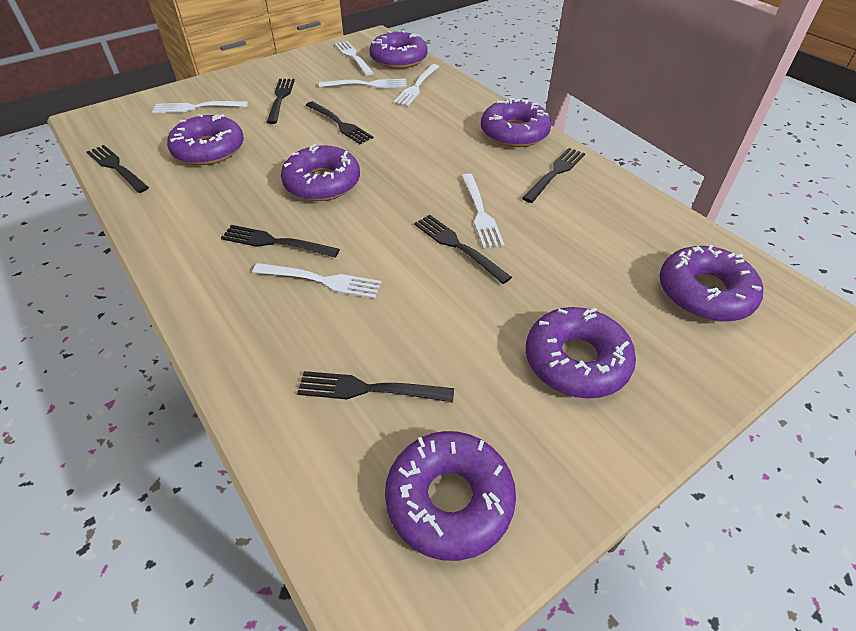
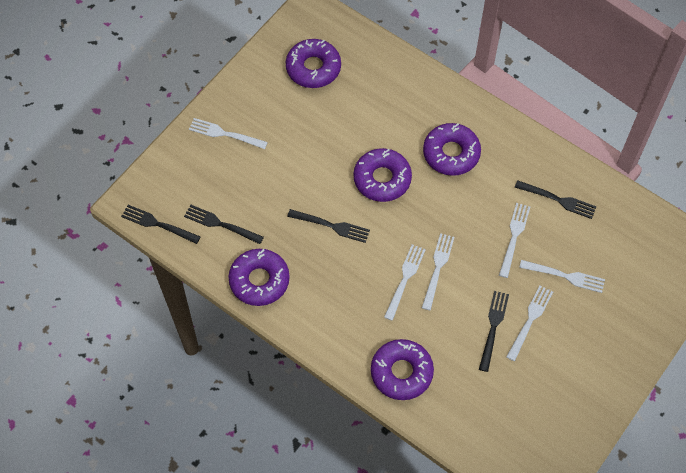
black fork: [87,145,149,193] [221,225,340,258] [267,79,295,124] [297,371,454,402] [306,101,373,144] [414,215,512,284] [522,148,585,203] = 7 -> [121,205,201,244] [184,205,264,244] [287,209,370,243] [479,291,509,372] [515,180,597,219] = 5
purple donut: [167,114,244,165] [281,144,360,201] [369,30,428,69] [385,431,516,561] [481,98,552,147] [526,307,636,399] [659,245,763,322] = 7 -> [228,249,290,306] [286,39,341,88] [353,148,412,202] [371,339,434,400] [423,123,481,176] = 5

